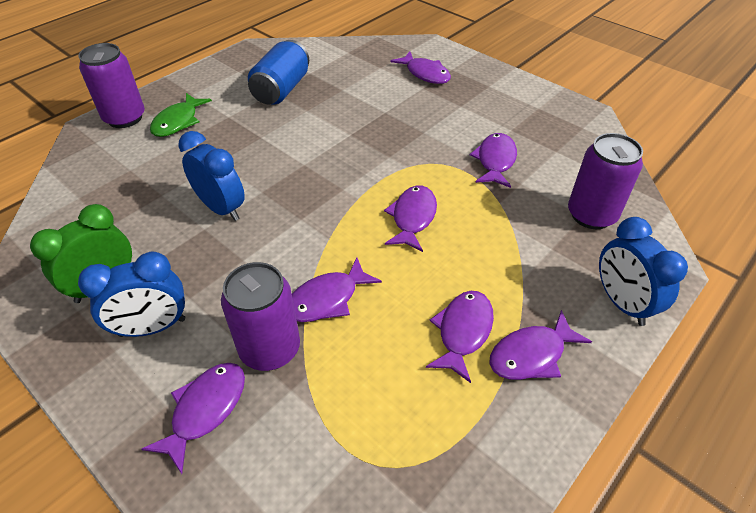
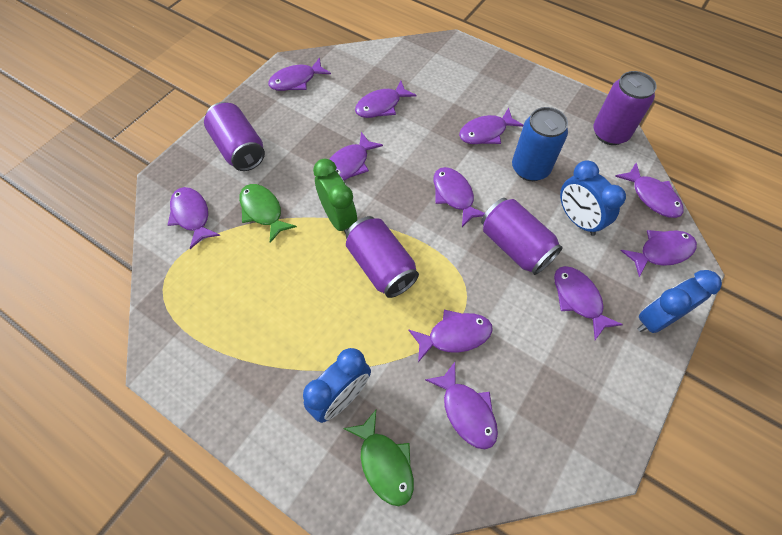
green fish: [150,93,212,137] = 1 -> [239,184,297,243] [343,410,414,506] = 2
purple can: [78,43,145,128] [221,262,300,371] [568,133,643,229] = 3 -> [204,102,265,171] [346,216,419,298] [481,198,563,275] [593,71,657,145] = 4
purple fish: [141,363,245,474] [292,258,382,322] [384,186,437,252] [391,52,451,84] [426,291,494,383] [470,133,517,188] [489,310,592,380] = 7 -> [168,187,220,249] [268,57,331,91] [330,132,383,180] [355,81,417,118] [408,310,493,362] [425,362,498,449] [433,167,485,227] [459,108,523,144] [554,266,623,340] [615,162,683,218] [621,230,697,277] = 11

